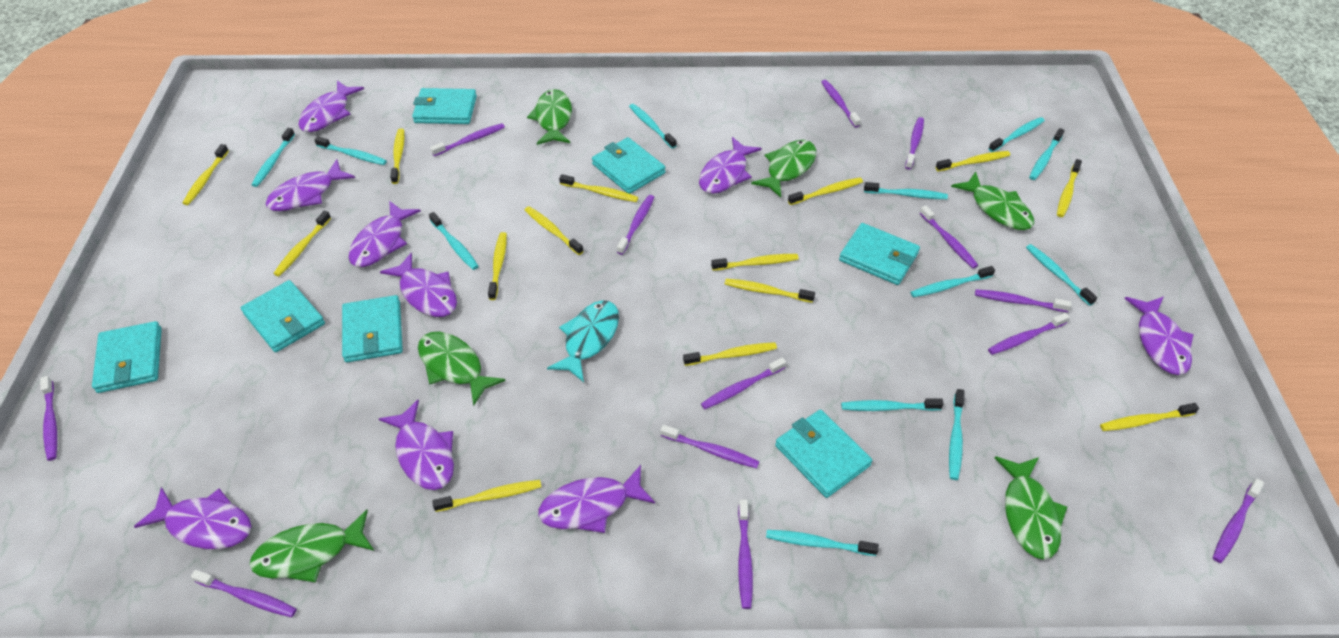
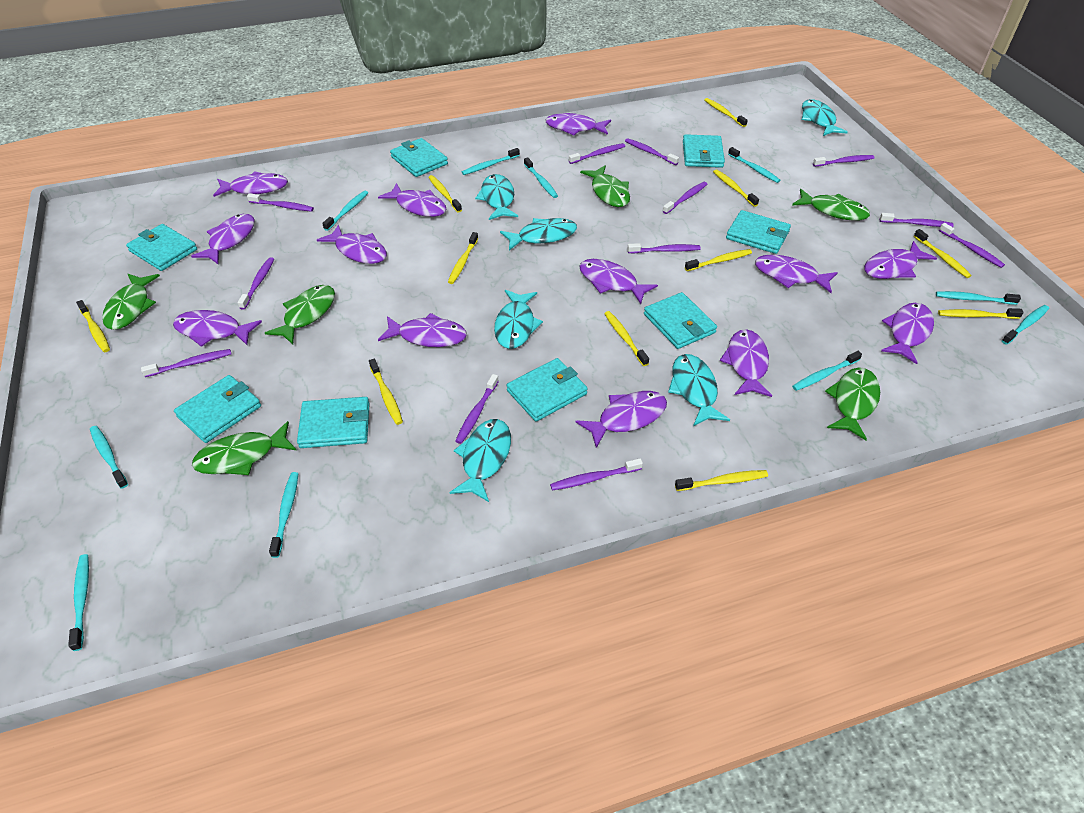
purple fish: [134,487,251,549] [265,159,355,211] [298,80,364,132] [349,201,421,267] [379,400,454,490] [380,253,457,317] [538,465,655,533] [699,137,762,194] [1124,296,1194,375] = 9 -> [173,310,262,347] [191,214,255,264] [213,171,288,197] [317,225,387,264] [378,183,447,217] [378,313,467,347] [546,113,611,135] [576,391,667,448] [579,259,658,304] [720,329,772,397] [755,255,838,293] [864,241,937,279] [881,303,934,364] = 13
purple toothbrush: [40,376,57,461] [191,570,297,617] [430,123,505,156] [617,195,654,255] [660,425,759,468] [701,358,786,409] [738,500,753,609] [821,80,861,128] [905,117,924,170] [920,205,978,269] [975,289,1071,312] [988,313,1070,355] [1213,479,1264,563] = 13 -> [141,349,232,377] [237,257,274,310] [247,193,314,212] [455,374,499,444] [550,458,643,491] [569,143,625,164] [625,138,679,165] [628,243,701,253] [663,182,707,214] [813,155,874,167] [880,213,954,227] [939,223,1005,268] = 12
turquoise fish: [547,300,619,382] = 1 -> [450,419,511,502] [475,174,518,220] [494,290,543,349] [500,218,577,250] [668,354,730,426] [802,99,848,136] = 6
turquoise toothbrush: [252,128,295,187] [314,136,387,165] [429,212,479,270] [629,104,677,149] [766,530,879,556] [841,398,944,411] [864,182,948,199] [911,266,995,298] [949,389,965,480] [989,117,1045,152] [1026,244,1097,306] [1029,128,1065,180] = 12 -> [68,554,89,651] [90,426,128,489] [269,472,298,558] [322,191,368,231] [462,148,520,175] [524,158,558,198] [728,147,780,183] [792,351,862,391] [936,291,1021,305] [1002,305,1049,345] = 10
turquoise wallet: [92,321,162,393] [241,280,325,352] [342,295,403,362] [412,88,477,124] [592,137,665,194] [775,409,872,498] [839,223,920,285] = 7 -> [126,224,197,271] [174,375,261,443] [297,397,370,448] [390,138,448,177] [507,358,588,422] [644,292,717,349] [683,134,725,168] [726,210,791,254] = 8
yellow toothbrush: [183,144,229,205] [273,211,331,276] [390,128,404,184] [432,480,541,512] [488,232,507,300] [525,206,584,255] [559,174,638,202] [683,342,777,366] [711,254,799,271] [725,279,815,303] [788,178,863,205] [936,151,1010,171] [1057,159,1082,217] [1100,403,1199,431] = 14 -> [76,300,110,352] [369,359,403,425] [428,175,462,213] [448,232,478,284] [604,311,649,366] [675,470,768,491] [685,249,752,271] [704,98,748,127] [713,169,759,207] [914,229,972,278] [938,308,1024,319] = 11

